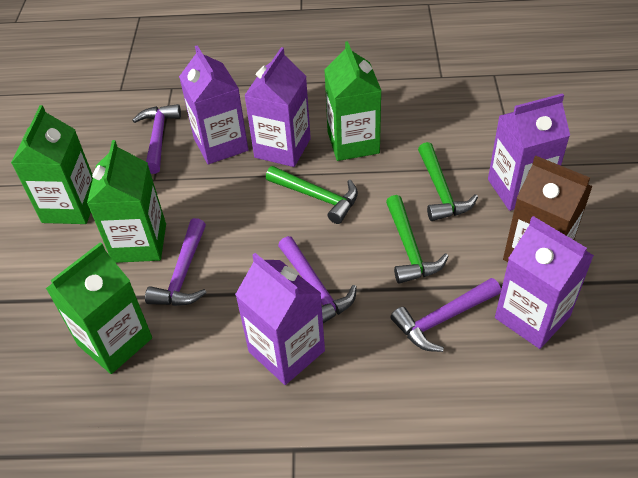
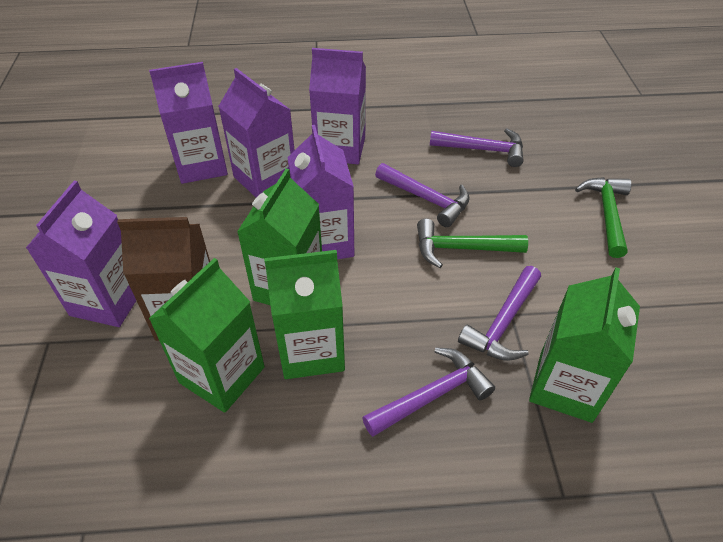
green hammer: [266,166,358,224] [386,195,449,284] [418,142,478,221] = 3 -> [417,219,528,268] [575,177,632,258] = 2

